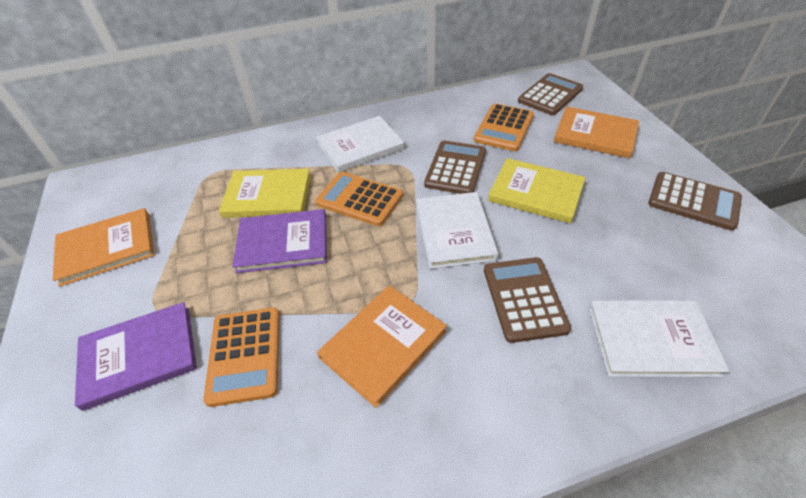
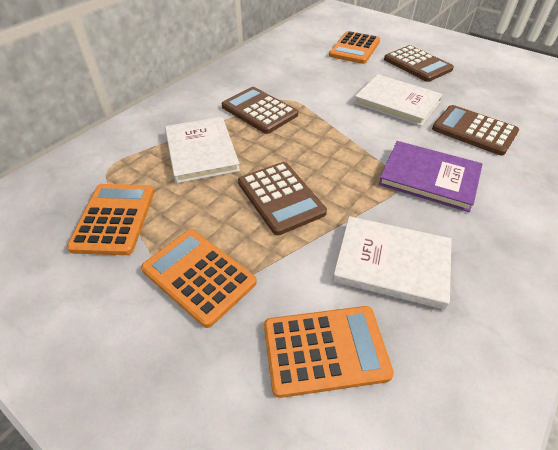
orange book: [53,208,154,287] [317,285,447,408] [554,107,639,158] = 3 -> none = 0
orange calculator: [203,308,280,407] [315,172,403,226] [474,104,534,151] = 3 -> [67,184,155,255] [141,230,257,328] [264,306,394,398] [329,31,380,64] = 4
purple book: [75,302,197,411] [232,209,327,273] = 2 -> [378,141,483,212] = 1
yellow book: [219,169,311,218] [488,158,586,223] = 2 -> none = 0

